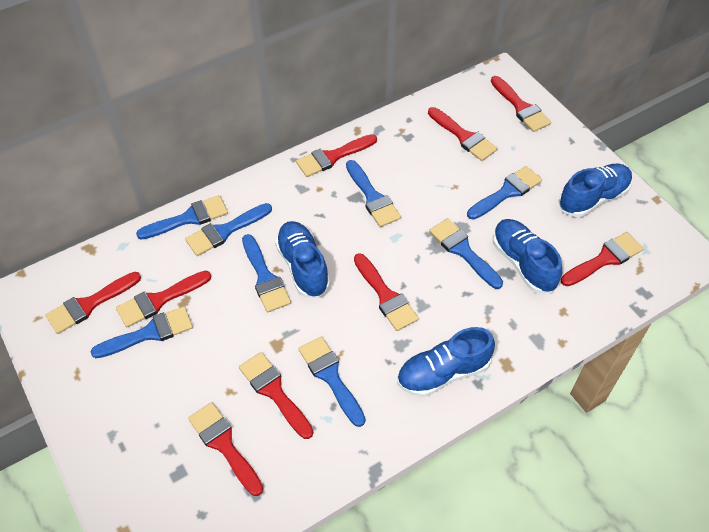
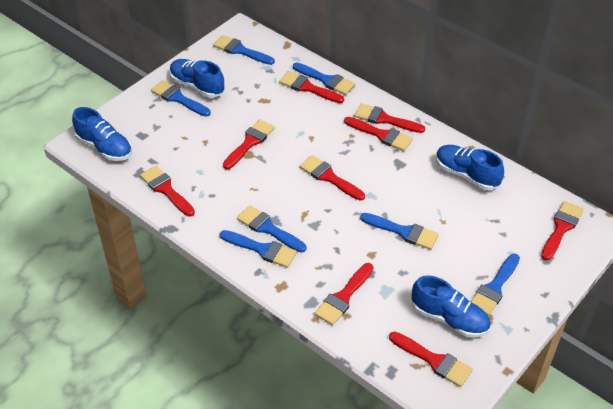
blue brush: [90,306,193,358] [136,195,228,240] [185,203,272,256] [242,234,291,312] [299,336,365,427] [346,160,401,227] [429,218,503,289] [467,166,542,220] = 8 -> [151,80,211,117] [213,35,275,65] [220,230,297,268] [237,206,306,253] [293,63,355,95] [360,213,438,250] [471,254,520,316] = 7

